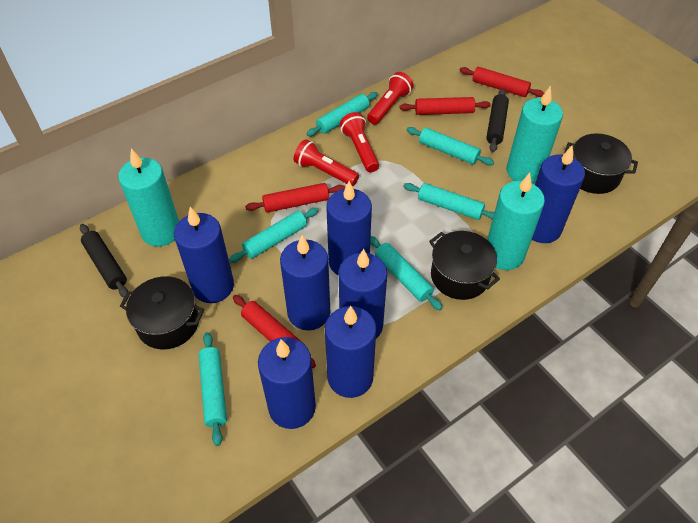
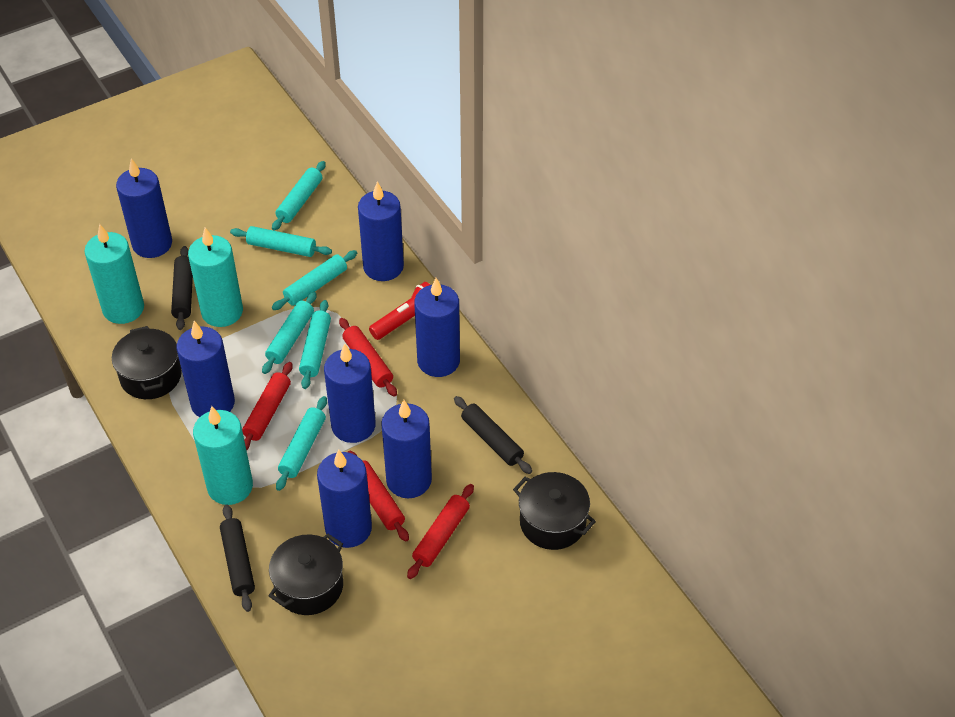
black rolling pin: [80,224,128,297] [486,88,509,152] = 2 -> [171,246,193,330] [220,504,255,612] [454,396,532,474] = 3
red flashlight: [293,139,359,186] [340,112,379,172] [367,72,414,125] = 3 -> [369,282,430,340] = 1

